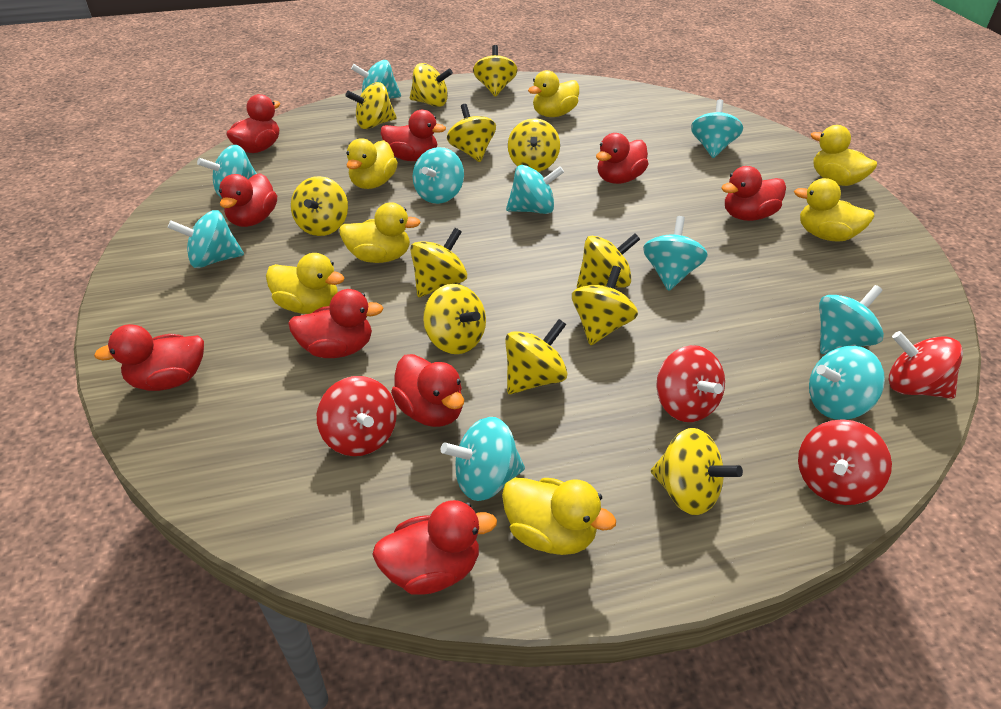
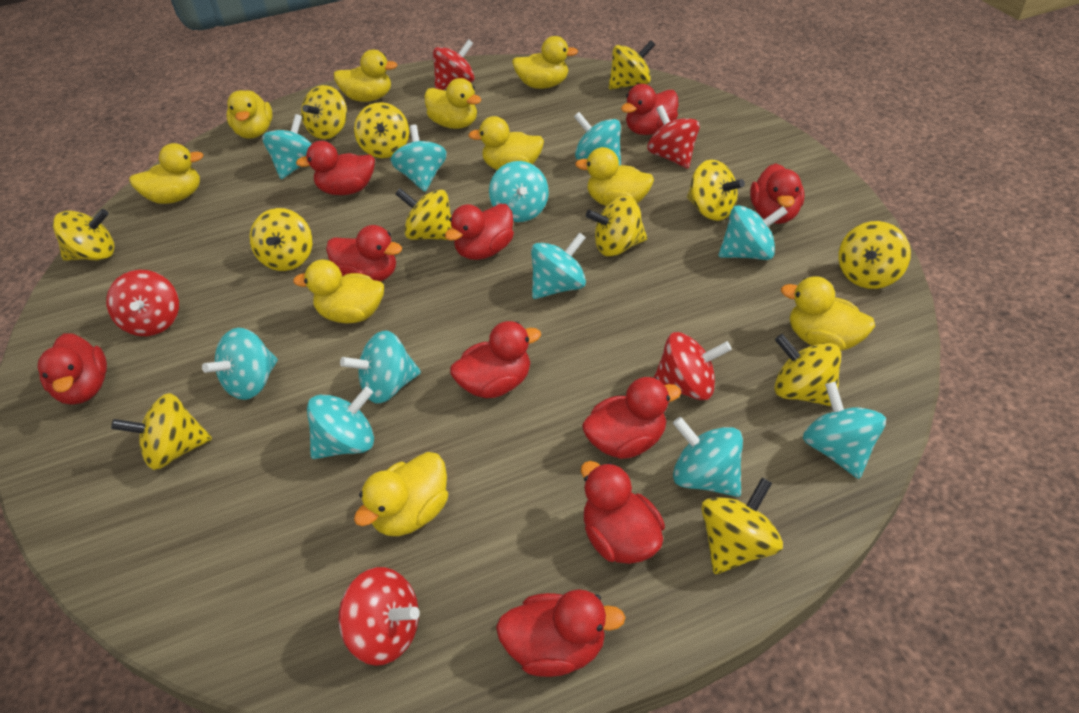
red duck: [94,324,204,391] [219,173,277,227] [226,94,280,153] [288,289,384,358] [372,500,497,595] [381,110,446,161] [391,354,464,427] [596,133,648,184] [721,166,786,221] = 9 -> [38,333,107,404] [296,141,375,195] [326,225,402,282] [445,204,514,260] [450,321,541,398] [496,589,626,677] [581,461,665,564] [582,377,681,459] [621,84,678,135] [750,163,804,224] = 10
red spinning top: [317,376,396,456] [656,345,725,422] [798,419,892,505] [889,331,963,399] = 4 -> [106,270,179,336] [339,567,420,666] [433,39,474,90] [647,105,700,169] [654,332,732,400] = 5
turquoise spinning top: [168,210,244,268] [197,145,257,198] [351,60,401,99] [413,147,464,204] [441,417,525,501] [506,165,564,214] [643,216,708,291] [691,99,743,158] [809,346,885,420] [819,285,884,354] = 10 -> [202,328,278,400] [262,114,312,179] [307,387,374,459] [340,330,421,404] [390,125,447,192] [489,161,549,222] [531,232,586,299] [574,112,621,165] [673,417,743,497] [719,205,788,260] [803,382,886,479] = 11
yellow duck: [266,253,344,314] [339,202,421,263] [346,138,398,189] [502,478,616,555] [528,70,579,117] [794,178,874,241] [811,125,877,186] = 7 -> [129,143,204,204] [227,90,273,139] [293,259,384,323] [334,50,398,102] [354,452,448,536] [424,78,481,129] [468,116,544,170] [512,36,578,89] [575,147,654,206] [781,276,875,351] = 10

